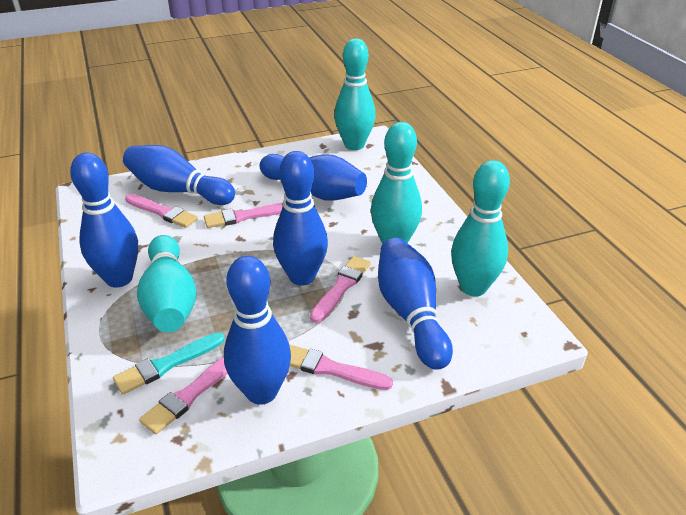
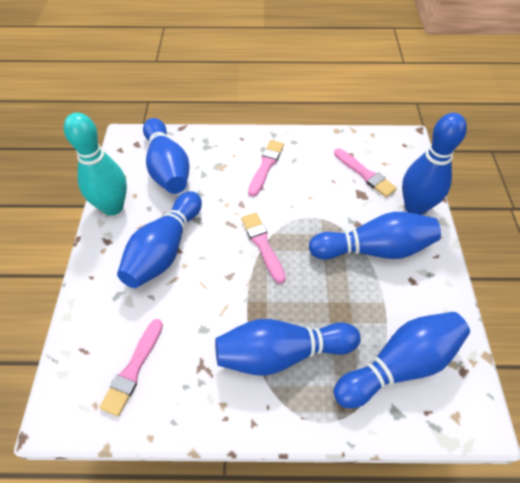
pink brush: [125,194,198,228] [139,356,228,435] [204,203,283,228] [289,344,393,390] [310,256,371,323] = 5 -> [99,319,163,416] [241,212,286,284] [248,140,284,197] [334,148,397,197] = 4
turquoise bowling pin: [137,235,197,332] [334,38,375,150] [371,122,422,244] [451,160,510,296] = 4 -> [64,113,127,215] = 1
turquoise brush: [113,332,225,394] = 1 -> none = 0

